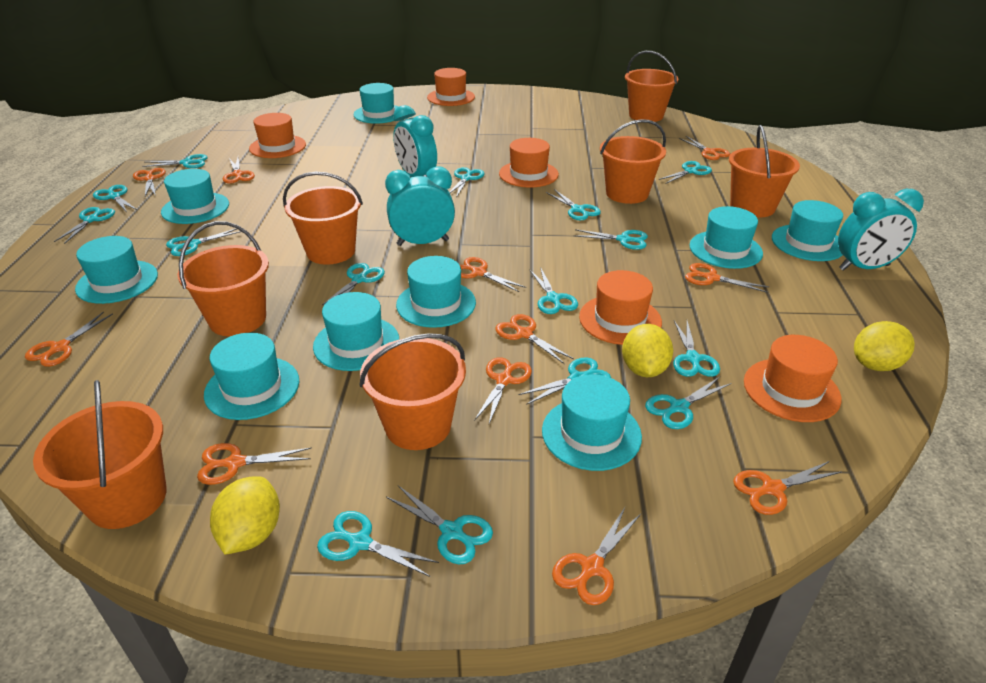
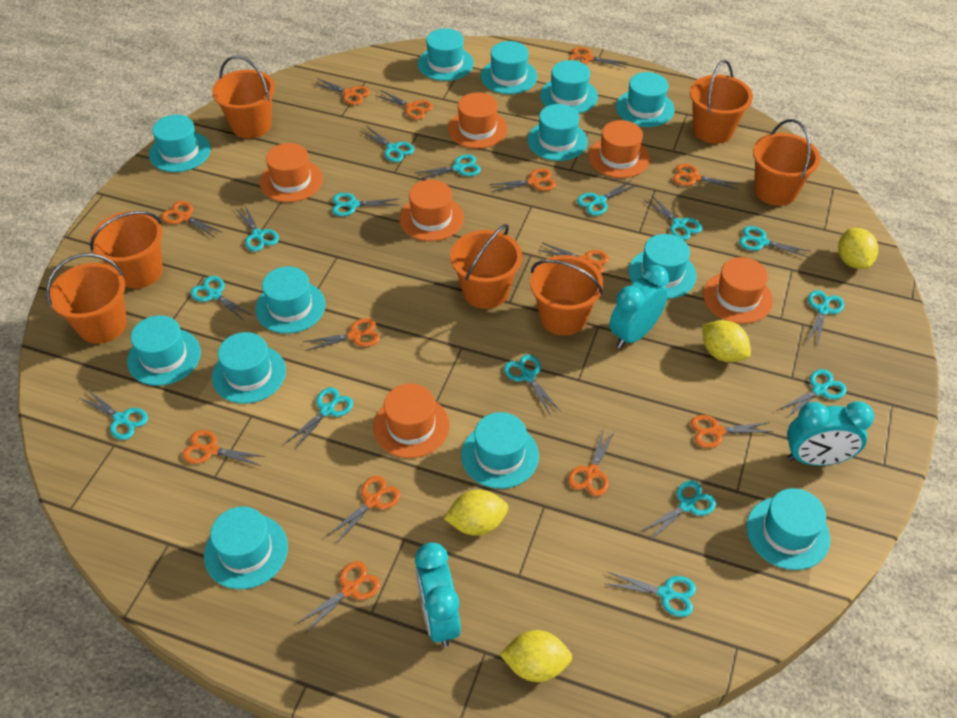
orange hat: [249,113,306,158] [427,68,475,106] [499,138,559,187] [579,270,662,345] [744,335,842,422] = 5 -> [260,143,323,202] [373,384,449,458] [399,180,464,241] [448,92,508,149] [588,120,650,178] [703,257,773,324] = 6
orange scissors: [25,312,113,367] [133,168,166,196] [197,443,312,485] [223,158,255,184] [460,257,526,292] [474,357,532,424] [495,314,574,364] [552,507,641,605] [679,136,730,160] [685,263,769,293] [733,461,841,515] = 11 -> [161,201,223,237] [182,430,266,466] [296,561,380,633] [303,318,380,351] [314,78,370,105] [327,476,401,544] [375,90,433,120] [489,168,556,192] [538,243,609,274] [568,47,627,68] [568,428,615,496] [673,164,740,190] [691,415,773,448] = 13
turquoise hat: [75,236,158,304] [161,169,229,224] [204,333,299,420] [313,292,399,371] [354,83,399,124] [396,256,476,328] [542,374,642,471] [689,206,763,269] [772,200,843,261] = 9 -> [127,315,201,386] [149,115,211,172] [204,507,288,589] [212,332,286,404] [255,266,326,334] [418,29,474,81] [461,412,539,489] [481,41,537,94] [527,104,588,161] [540,60,598,114] [616,72,675,127] [628,234,697,299] [747,488,830,570] = 13
yellow lemon: [210,476,280,555] [622,324,673,377] [854,321,915,371] = 3 -> [444,490,508,536] [500,630,572,682] [702,320,751,362] [838,228,878,269] = 4

